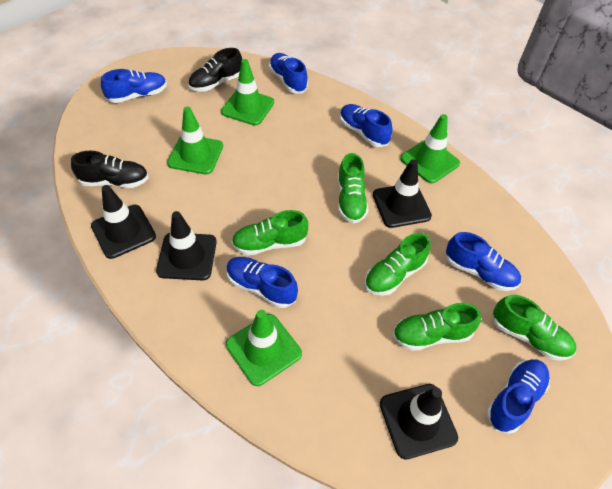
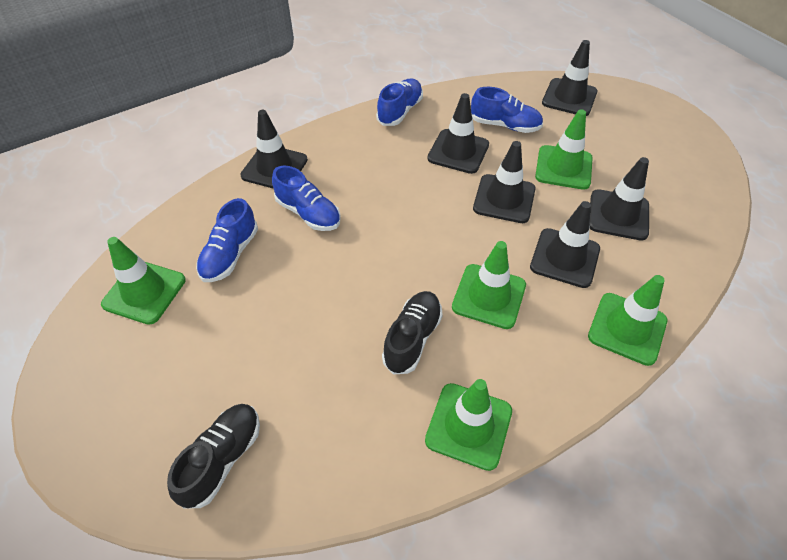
black traffic cone: [91,185,156,259] [156,211,217,280] [373,159,432,228] [380,384,458,459] = 4 -> [240,110,308,189] [427,93,489,174] [473,141,536,223] [530,201,600,288] [542,40,597,116] [589,157,649,241] = 6
blue shoe: [101,69,167,103] [226,257,298,308] [269,53,308,93] [340,104,392,147] [446,232,521,291] [486,359,550,434] = 6 -> [196,198,258,282] [272,166,341,231] [376,78,423,126] [471,87,543,133] = 4
green shoe: [231,210,308,255] [338,153,368,224] [364,233,431,296] [392,303,481,351] [492,295,576,361] = 5 -> none = 0
green traffic cone: [167,107,223,175] [221,59,274,125] [226,310,302,386] [400,114,460,183] = 4 -> [101,237,186,325] [425,379,512,471] [452,241,526,329] [535,109,593,190] [588,275,667,366] = 5

